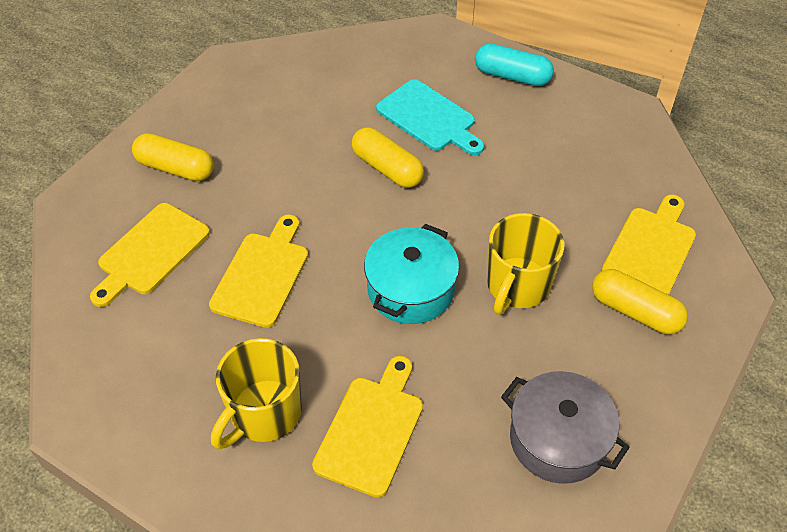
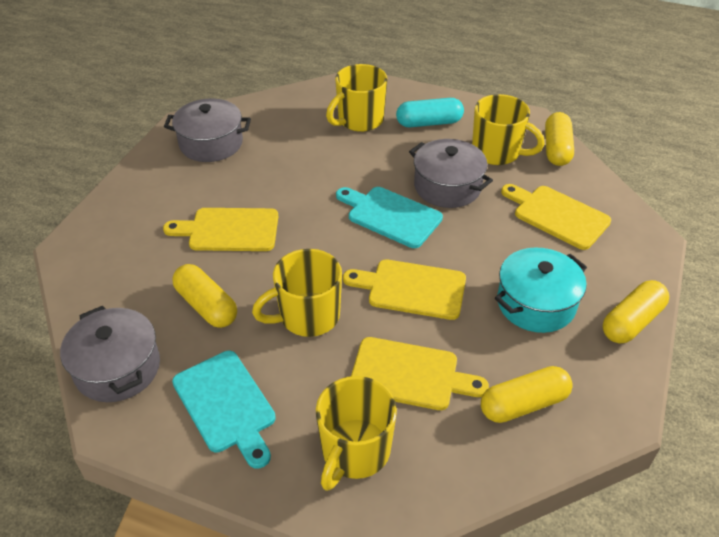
grey pot: [501,371,630,484] = 1 -> [60,306,160,402] [164,99,251,162] [409,139,493,208] = 3
turquoise cutting board: [376,79,484,155] = 1 -> [172,351,276,469] [336,187,443,248] = 2
yellow capsule: [132,133,214,181] [352,127,424,188] [592,269,688,334] = 3 -> [172,264,237,328] [481,366,573,423] [545,112,574,166] [603,280,669,343] = 4
yellow mug: [211,338,302,449] [487,213,565,315] = 2 -> [252,249,342,337] [316,376,397,491] [326,64,387,132] [472,94,545,165] = 4

